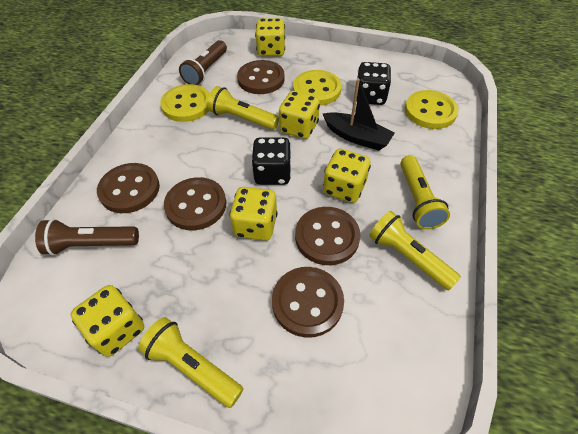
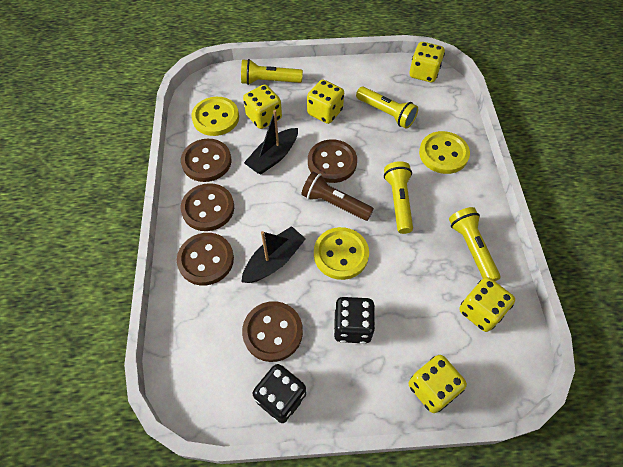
black boat: [323,79,395,151] = 1 -> [241,226,306,283] [244,110,298,175] = 2
brown flashlight: [35,219,139,255] [179,40,227,85] = 2 -> [301,172,374,221] = 1

